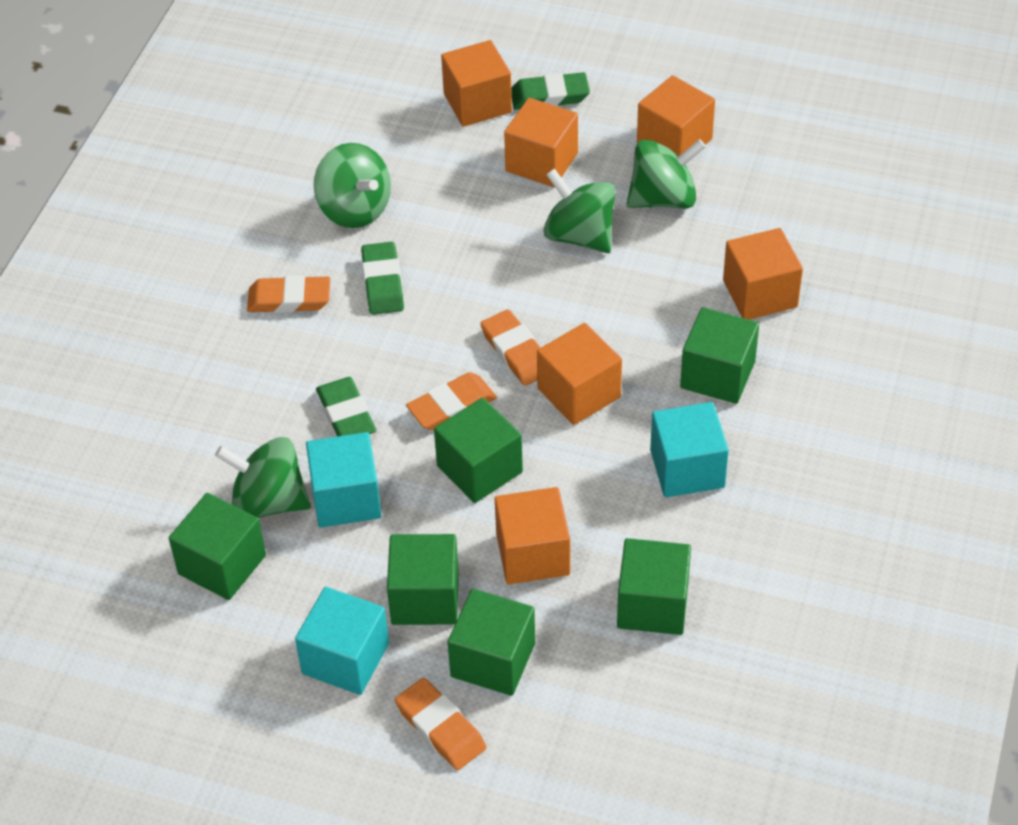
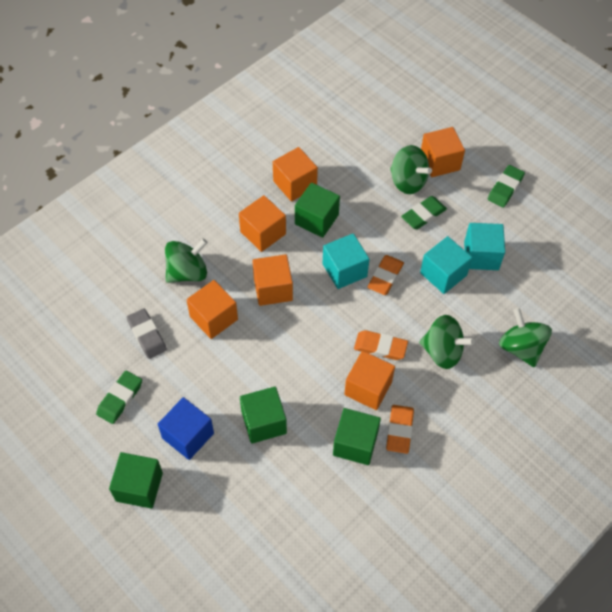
blue cube: none = 0 -> [158,397,214,460] = 1
green cube: [169,493,266,600] [387,534,459,625] [434,398,523,503] [448,589,535,696] [617,538,691,635] [680,307,759,404] = 6 -> [109,452,163,509] [240,387,287,444] [295,183,340,238] [333,408,381,465] = 4
grey eraser: none = 0 -> [126,308,167,359] = 1
orange eraser: [247,275,330,313] [395,678,486,770] [406,372,497,431] [481,309,541,386] = 4 -> [354,330,408,360] [367,255,404,295] [386,405,414,454] = 3

